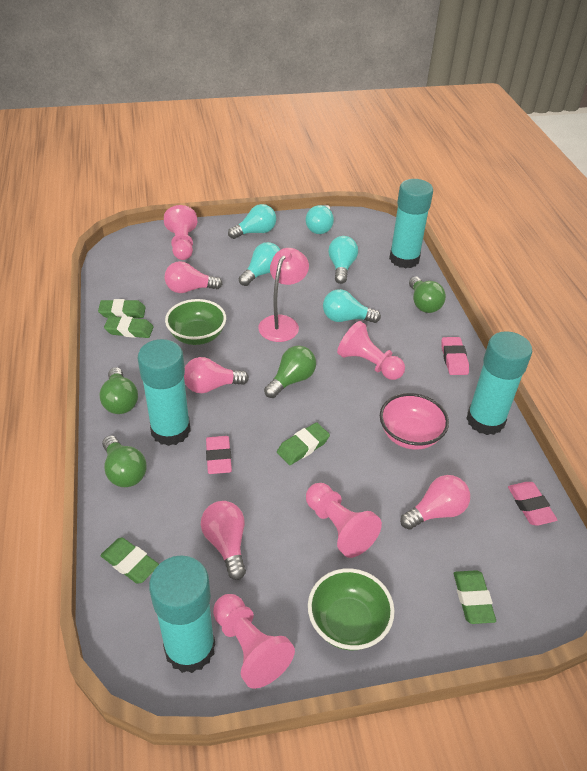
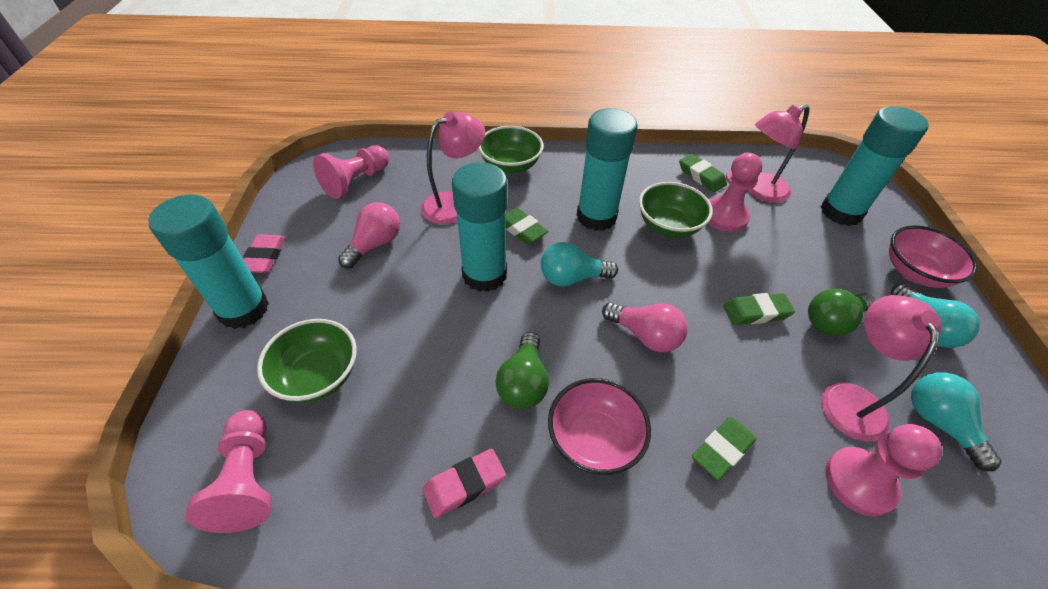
green bowl: [165,299,226,345] [308,568,395,650] = 2 -> [257,319,357,403] [478,126,544,174] [639,182,713,238] = 3
green eraser: [98,299,146,318] [100,538,159,584] [104,316,153,338] [277,422,330,465] [454,570,496,624] = 5 -> [506,208,549,244] [679,154,727,192] [692,417,757,481] [724,293,795,325] = 4
green light bulb: [99,367,138,414] [102,435,147,487] [264,346,316,398] [409,277,446,313] = 4 -> [495,332,549,409] [808,289,875,336] = 2
pink bowl: [380,393,449,450] = 1 -> [548,378,651,475] [889,225,978,288] = 2
pink eraser: [206,436,232,474] [442,337,469,375] [508,482,557,526] = 3 -> [243,235,285,273] [423,449,506,518] = 2
pink lamp: [258,248,309,342] = 1 -> [421,111,485,224] [747,104,810,203] [821,295,941,441] = 3
pink light bulb: [165,261,222,293] [184,357,249,393] [201,501,246,580] [400,475,470,530] = 4 -> [338,202,400,269] [602,302,688,352] = 2
turquoise light bulb: [228,204,276,239] [239,242,280,286] [306,205,334,234] [323,289,381,323] [328,236,358,284] = 5 -> [541,242,618,287] [891,284,980,348] [911,372,1002,472] = 3

